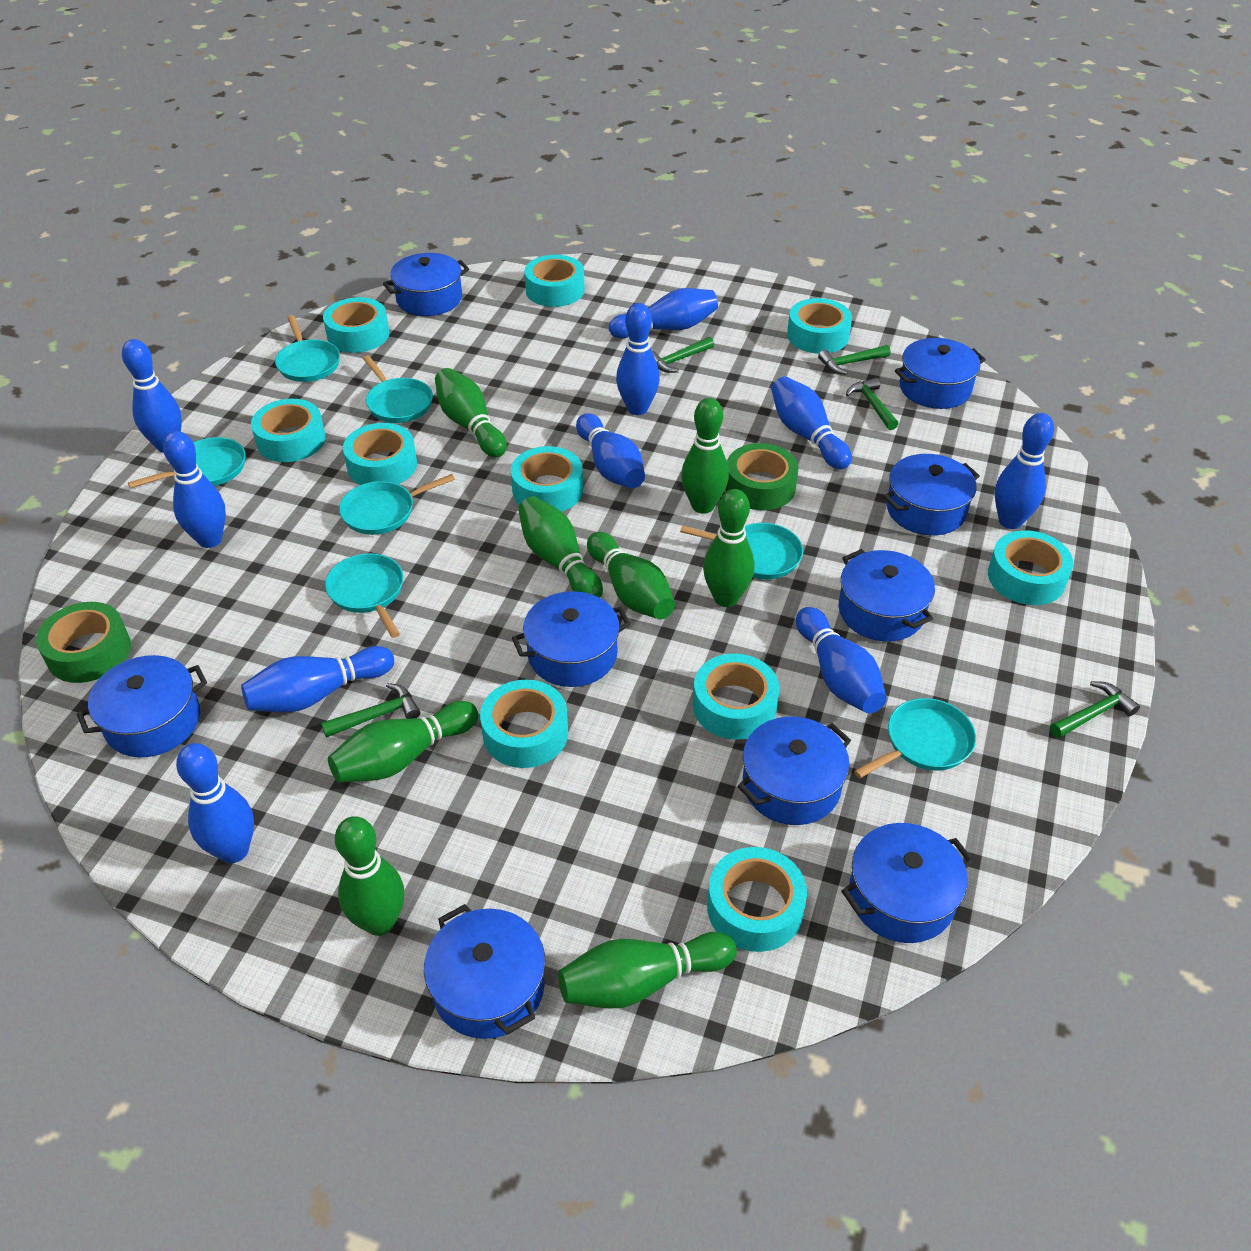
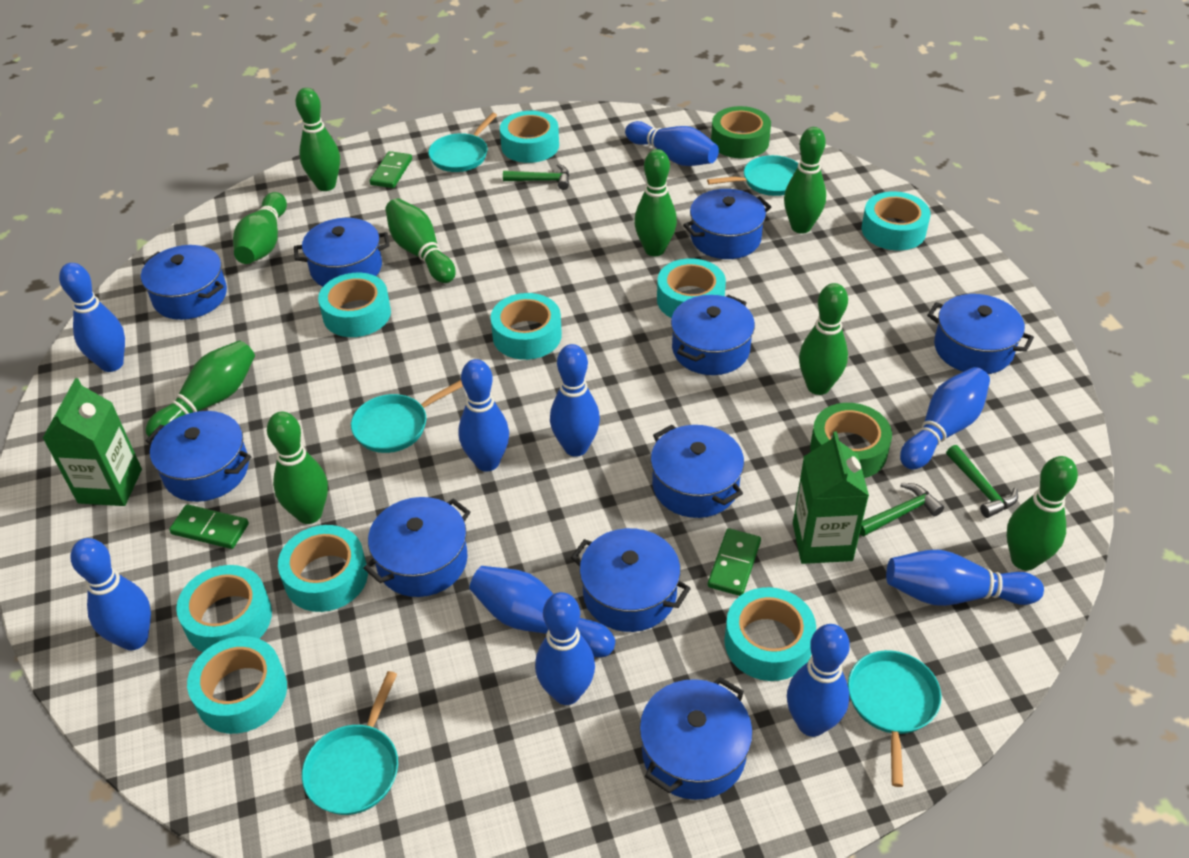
blue pot: [77,655,207,758] [383,253,469,316] [424,904,545,1039] [512,591,631,687] [738,716,851,825] [839,549,935,642] [841,823,974,943] [883,454,980,535] [895,338,986,409] = 9 -> [141,245,227,320] [146,411,251,502] [294,218,390,287] [363,497,470,597] [571,528,691,632] [640,677,753,800] [651,425,744,518] [671,295,755,375] [683,189,771,259] [927,294,1034,374] = 10
green bowling pin: [328,701,478,782] [335,816,404,936] [435,368,507,457] [518,496,603,598] [558,932,737,1009] [587,532,675,619] [681,398,729,514] [703,489,754,607] = 8 -> [146,340,255,437] [233,192,287,264] [267,412,328,524] [296,88,340,191] [385,198,456,283] [634,149,677,256] [784,127,826,234] [799,283,848,395] [1007,456,1078,571] = 9
green carton: none = 0 -> [43,378,142,506] [793,432,869,564] = 2
green domino: none = 0 -> [169,504,249,549] [370,151,412,188] [708,528,761,596] = 3
green hammer: [321,683,420,738] [652,337,714,373] [818,345,891,375] [846,377,898,430] [1050,681,1140,738] = 5 -> [503,164,569,190] [860,483,944,536] [946,445,1018,518] = 3
turquoise pan: [128,437,246,488] [275,315,340,382] [325,553,404,638] [339,474,455,535] [363,355,433,423] [680,523,803,579] [854,698,976,778] = 7 -> [302,671,398,815] [351,380,463,453] [428,113,497,172] [707,155,799,196] [848,650,942,787] = 5
turquoise tape: [251,399,326,462] [323,297,389,353] [343,423,417,485] [480,679,568,768] [511,446,583,512] [524,255,585,307] [693,653,779,740] [707,847,807,952] [787,298,852,354] [988,530,1073,605] = 10 -> [176,565,272,652] [187,636,287,734] [278,525,368,612] [318,273,391,337] [491,293,562,360] [500,111,559,163] [657,258,726,318] [724,587,816,681] [862,191,931,250] = 9

